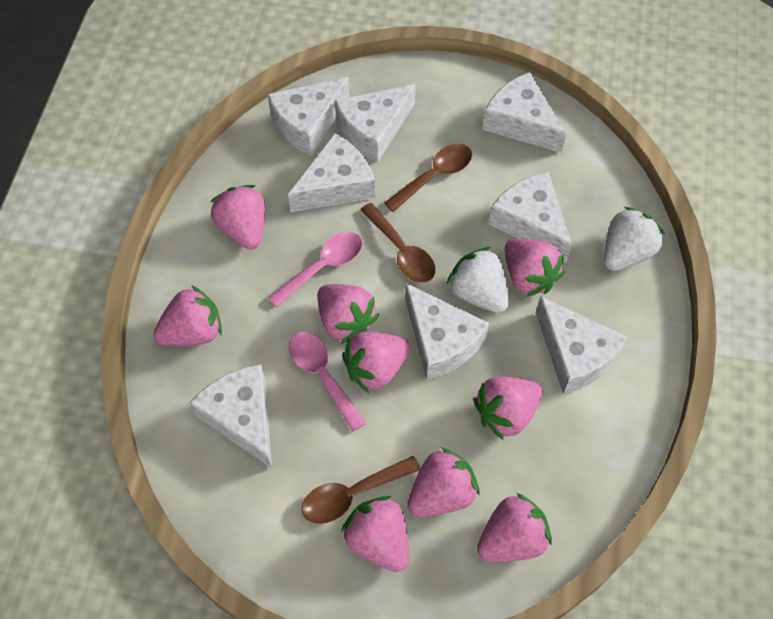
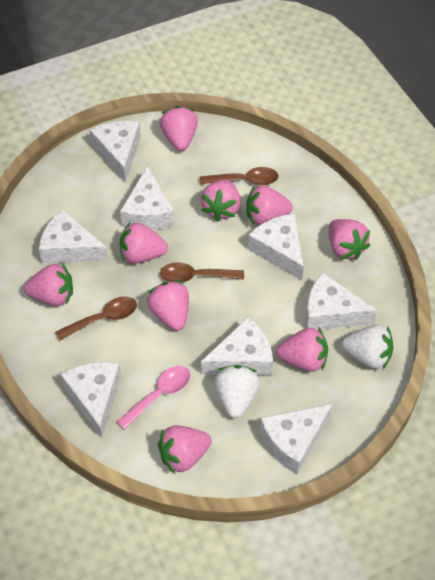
pink spoon: [268,232,363,307] [289,332,366,432] = 2 -> [117,366,190,430] = 1

